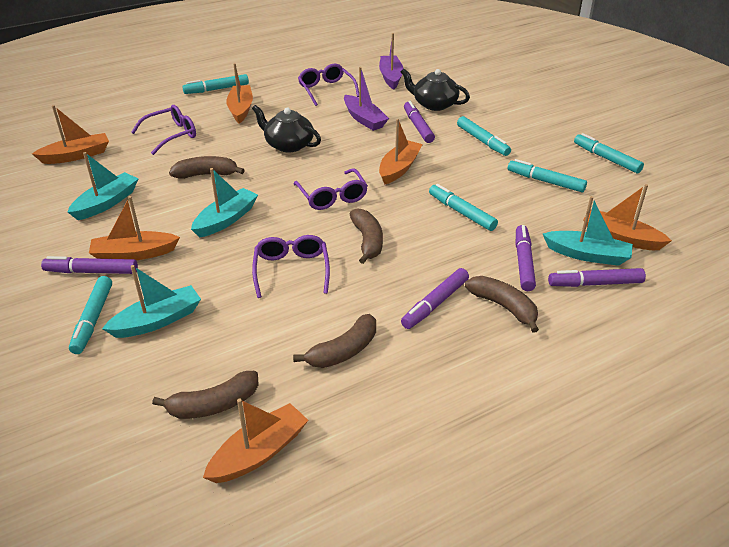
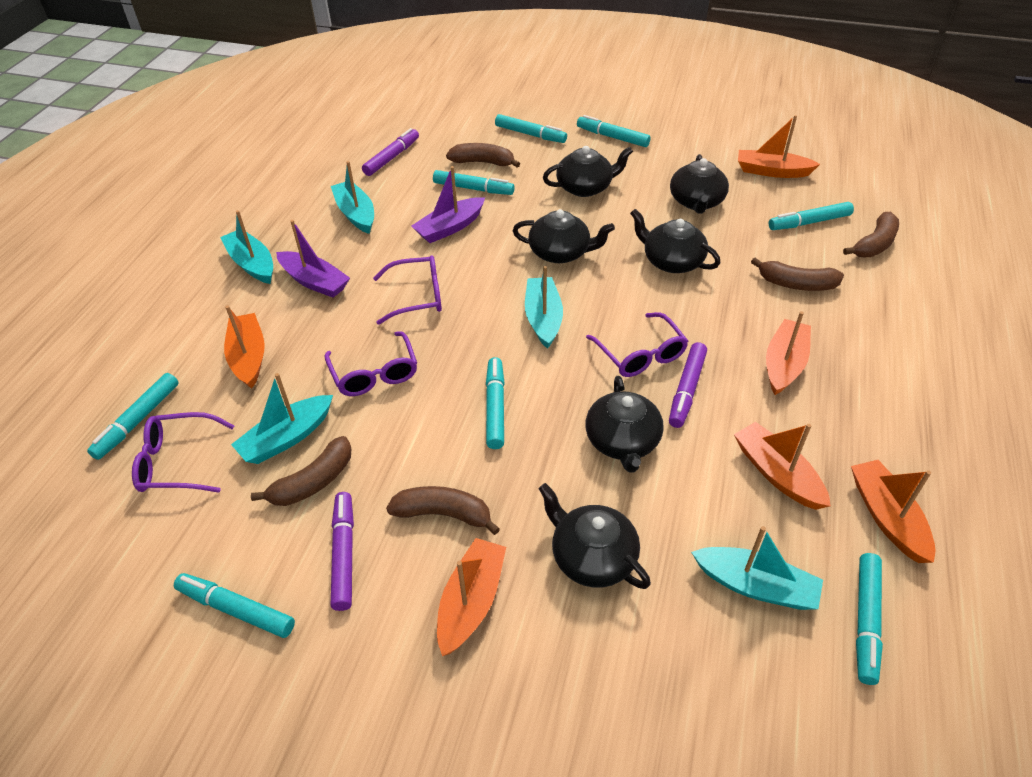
black teapot: [252,105,321,152] [401,68,470,111] = 2 -> [513,209,615,263] [538,483,651,589] [543,146,633,197] [585,376,664,473] [630,209,721,273] [670,154,729,214] = 6
purple marker: [41,256,138,274] [401,268,469,329] [404,101,435,143] [516,225,536,291] [548,268,646,287] = 5 -> [331,492,354,611] [362,128,419,176] [669,342,707,428] = 3
turquoise boat: [68,152,139,220] [102,265,201,338] [191,168,258,238] [543,196,633,266] = 4 -> [220,210,273,284] [231,373,333,464] [331,161,374,234] [525,266,563,349] [691,526,823,610] = 5
turquoise marker: [69,276,112,354] [182,74,249,94] [429,184,498,231] [457,116,511,156] [508,159,587,193] [574,133,644,173] = 6 -> [87,373,179,460] [174,573,295,638] [433,170,515,195] [486,357,505,449] [495,114,567,143] [577,115,651,147] [769,202,854,230] [856,553,883,685] = 8

